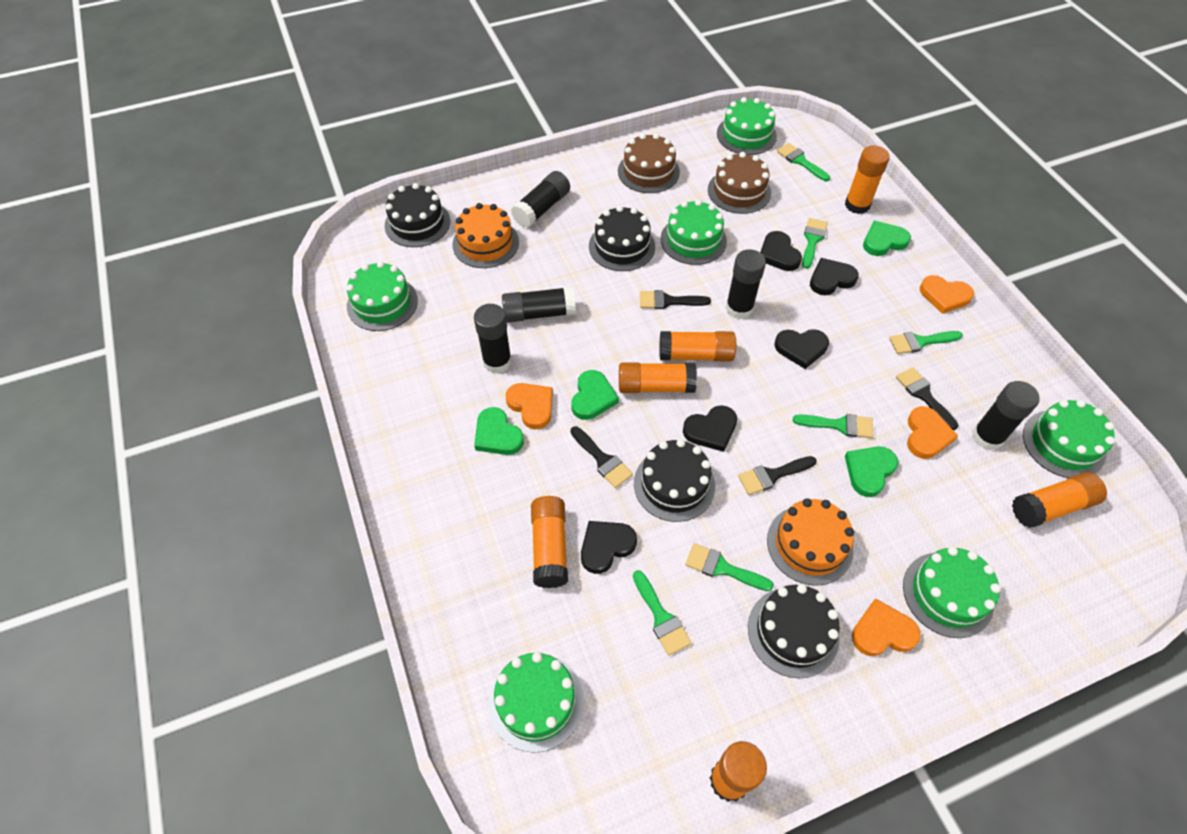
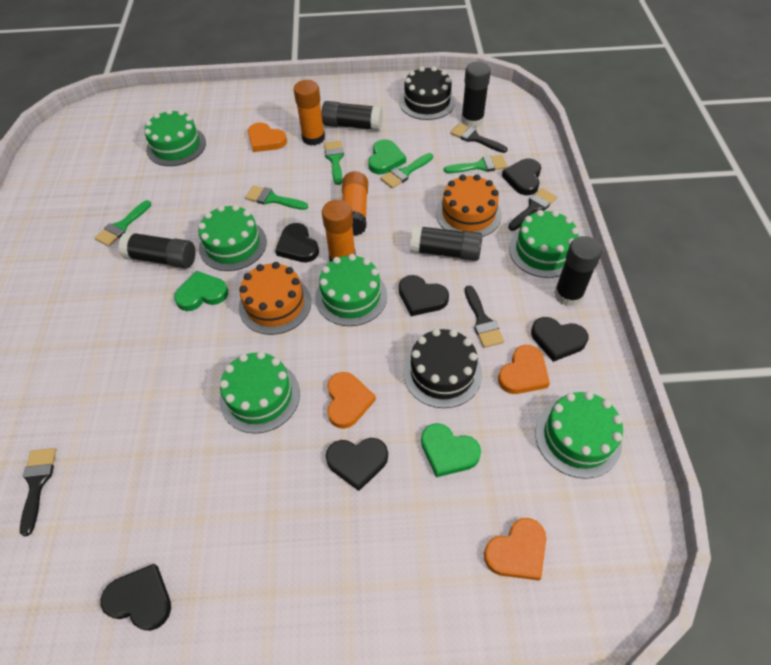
black cake: [385,183,450,247] [589,206,655,271] [634,439,715,522] [748,584,840,678] = 4 -> [399,66,455,120] [403,328,482,408] = 2
black heart: [581,521,637,574] [683,405,737,452] [760,231,802,271] [774,329,829,369] [810,258,859,295] = 5 -> [101,564,171,631] [275,223,319,262] [326,438,388,491] [399,275,449,316] [502,159,541,195] [531,317,589,362] = 6
brown cake: [618,133,680,193] [708,152,771,214] = 2 -> none = 0
green brush: [633,570,691,655] [685,543,774,591] [777,143,830,181] [793,414,873,438] [802,218,828,269] [889,331,963,354] = 6 -> [95,200,151,247] [245,185,308,210] [324,141,344,185] [381,153,433,188] [444,155,507,173] = 5
green heart: [474,407,524,455] [571,370,619,420] [845,447,898,497] [863,221,911,256] = 4 -> [174,271,228,311] [368,139,406,174] [421,423,481,477] = 3
orange glue stick: [531,496,568,588] [619,362,697,393] [659,331,736,361] [710,741,767,802] [845,146,890,214] [1012,472,1107,528] = 6 -> [294,80,325,146] [322,200,356,262] [342,171,368,236] = 3

